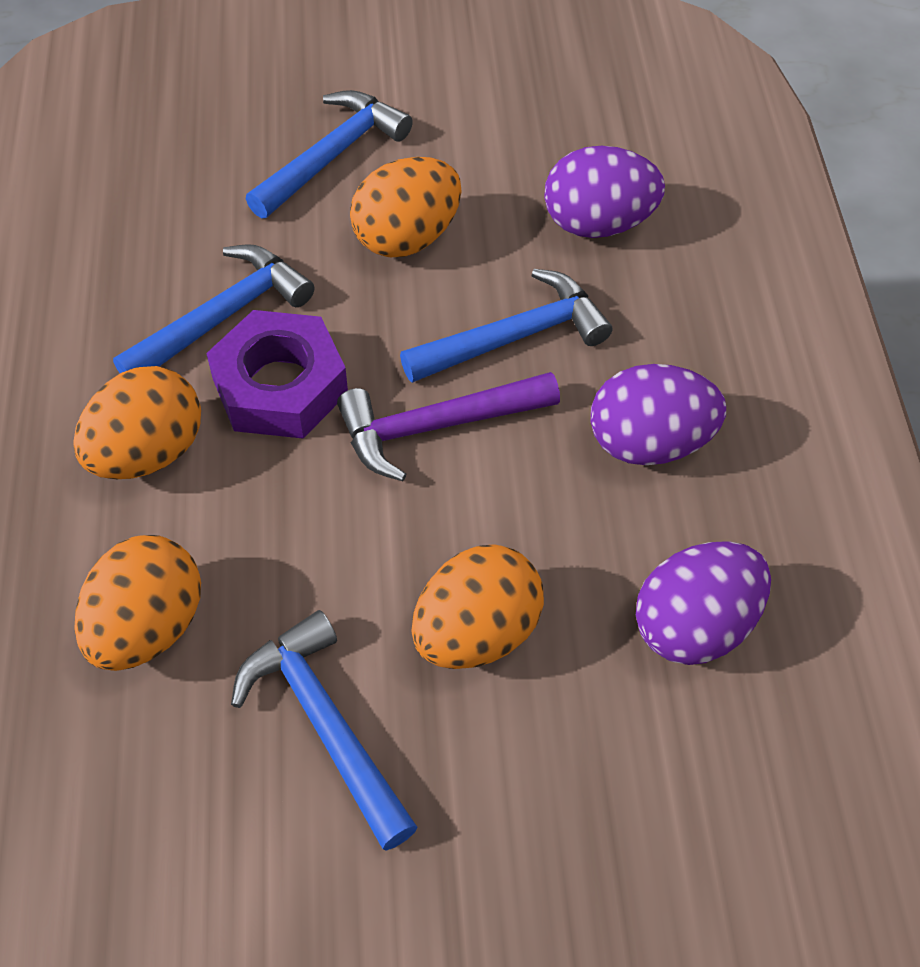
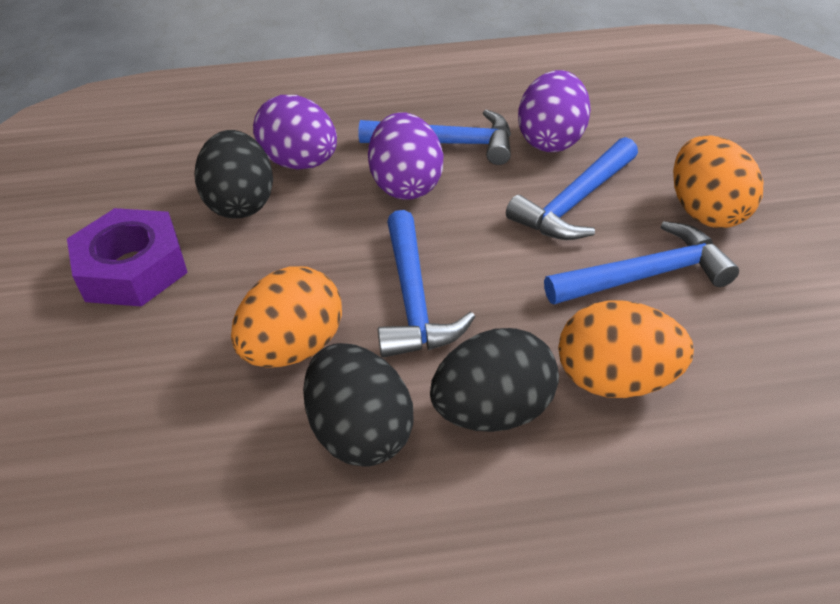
black egg: none = 0 -> [195,130,273,219] [303,343,413,467] [430,328,559,432] = 3
orange egg: [73,366,201,479] [74,535,201,671] [350,157,462,257] [411,544,544,669] = 4 -> [231,266,342,368] [558,301,694,398] [673,135,763,228] = 3
purple hammer: [337,372,560,481] = 1 -> none = 0

